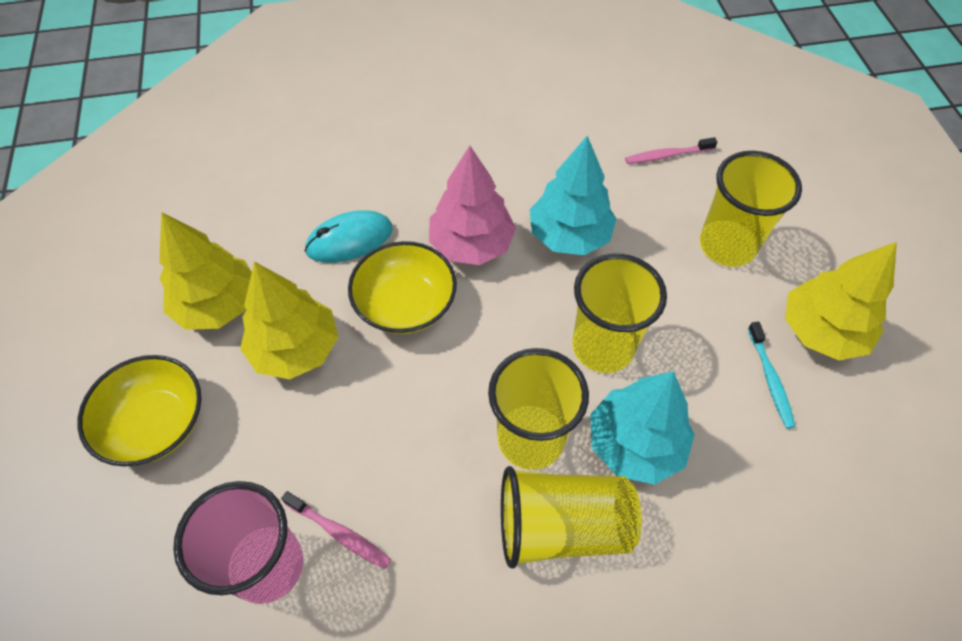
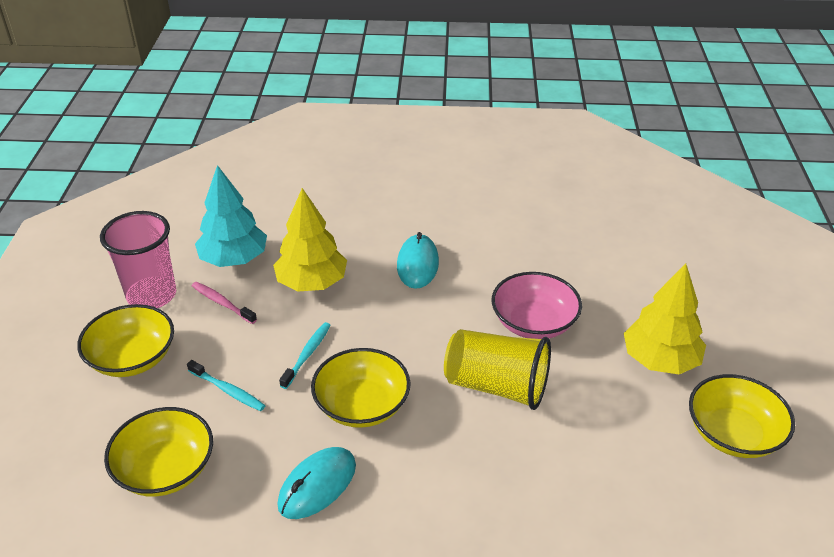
pink bowl: none = 0 -> [492,272,582,339] = 1
pink toothbrush: [281,491,391,569] [625,137,717,164] = 2 -> [192,282,257,324] = 1
pink tree: [429,146,516,265] = 1 -> none = 0
turquoise mouse: [305,210,393,263] = 1 -> [278,447,356,519] [397,232,439,289] = 2
turquoise toothbrush: [748,322,796,429] = 1 -> [187,360,266,411] [279,322,331,389] = 2
turquoise tree: [530,136,617,255] [590,371,695,484] = 2 -> [195,165,267,267] = 1
yellow bowl: [77,355,201,467] [348,241,457,334] = 2 -> [77,304,174,377] [104,407,213,496] [311,348,411,428] [689,374,795,458] = 4
yellow cup: [488,348,589,470] [501,466,642,569] [572,254,667,373] [700,151,802,267] = 4 -> [444,329,551,410] = 1
yellow tree: [159,212,252,330] [240,262,338,379] [785,242,897,360] = 3 -> [273,188,347,292] [624,263,706,374] = 2

